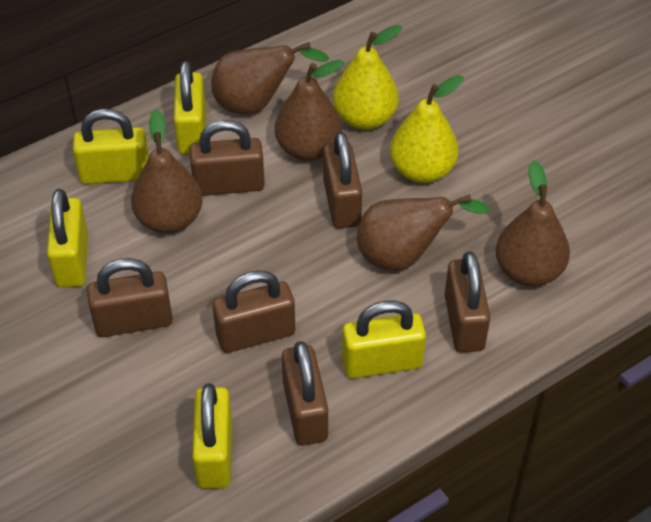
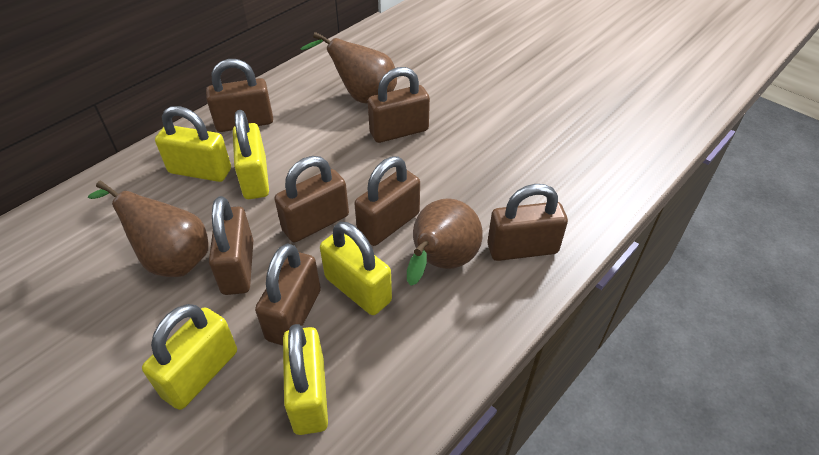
brown padlock: [87,258,173,337] [189,120,265,196] [213,270,295,353] [282,341,328,446] [323,132,362,229] [445,251,490,353] = 6 -> [206,59,273,132] [209,196,253,295] [255,243,321,346] [274,156,349,242] [354,156,420,246] [368,67,430,143] [487,184,568,261] = 7
brown pear: [131,109,203,233] [211,42,329,115] [275,60,344,161] [357,194,490,271] [496,160,570,286] = 5 -> [88,181,209,277] [300,32,397,104] [407,198,483,286] = 3
yellow pear: [333,25,402,130] [390,75,464,183] = 2 -> none = 0

